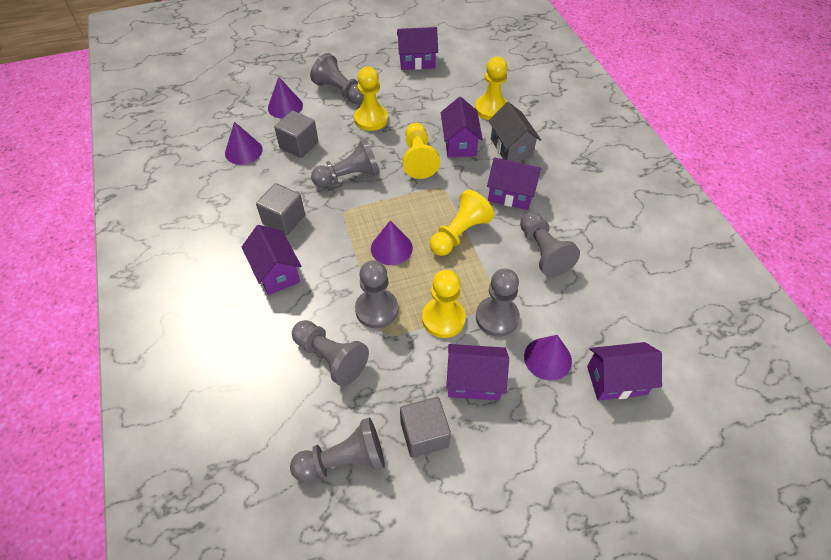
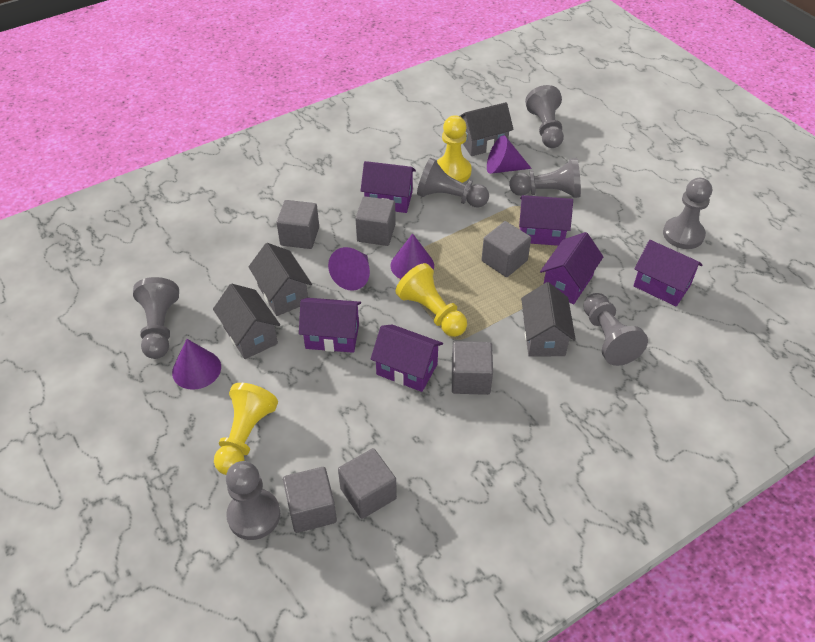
grey cube: [256,183,305,235] [274,110,318,158] [400,397,451,458] = 3 -> [276,200,319,249] [283,467,337,533] [338,448,397,519] [355,196,396,246] [452,341,493,395] [482,221,531,277] = 6
grey house: [489,102,541,162] = 1 -> [213,284,280,359] [248,243,312,316] [460,102,514,156] [521,282,576,357] = 4
yellow pawn: [354,67,388,131] [403,123,440,179] [422,270,466,338] [430,190,494,256] [475,57,508,120] = 5 -> [214,383,278,475] [395,263,467,337] [437,115,472,183] = 3

